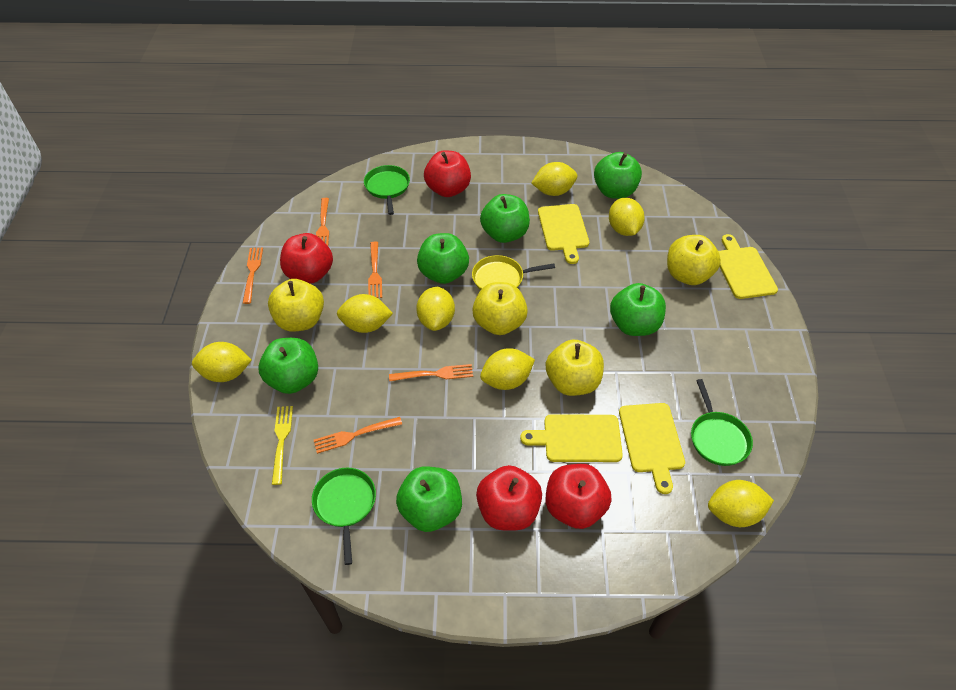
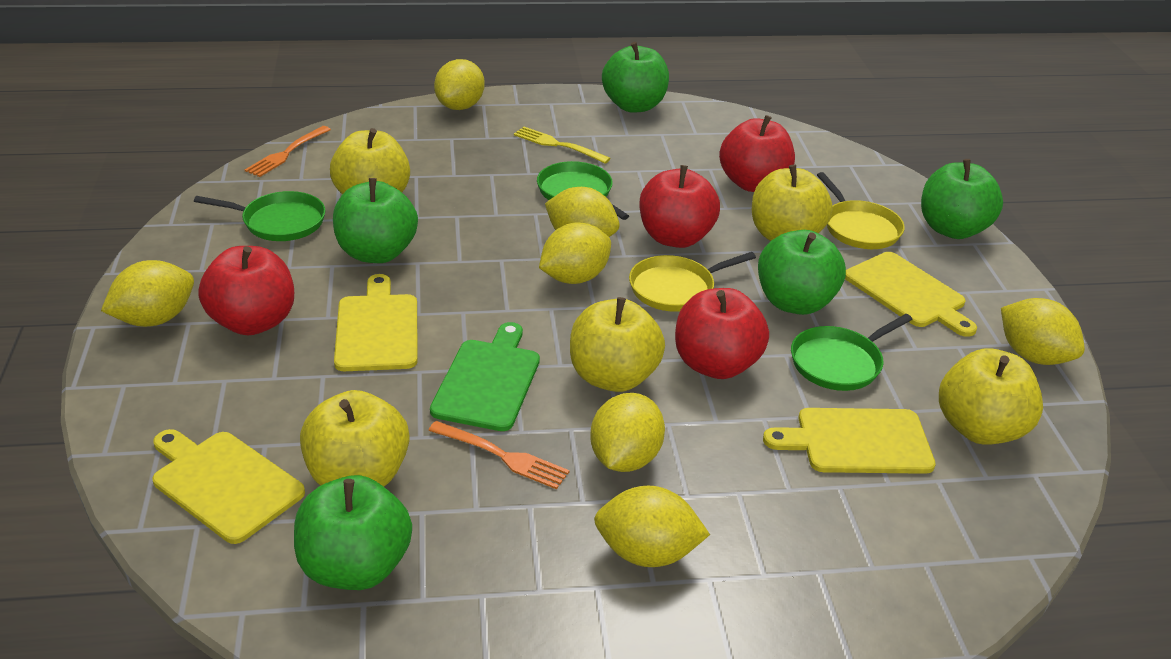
green apple: [259,338,318,394] [396,466,462,532] [417,233,469,284] [480,194,530,243] [594,152,642,199] [610,283,666,336] = 6 -> [294,475,412,590] [333,178,418,263] [602,42,669,113] [758,230,846,315] [921,159,1003,239] = 5
green cutting board: none = 0 -> [430,322,540,431] = 1
orange fork: [243,247,263,304] [314,417,402,454] [316,198,329,246] [368,242,382,298] [389,364,473,382] = 5 -> [245,126,331,177] [428,421,570,489] = 2
yellow apple: [268,279,324,331] [472,282,528,335] [546,340,604,396] [667,235,721,285] = 4 -> [300,390,409,487] [330,128,410,194] [570,297,665,392] [752,164,833,241] [939,348,1043,445] = 5
yellow pan: [472,255,555,290] = 1 -> [629,252,756,312] [817,172,905,249] = 2

